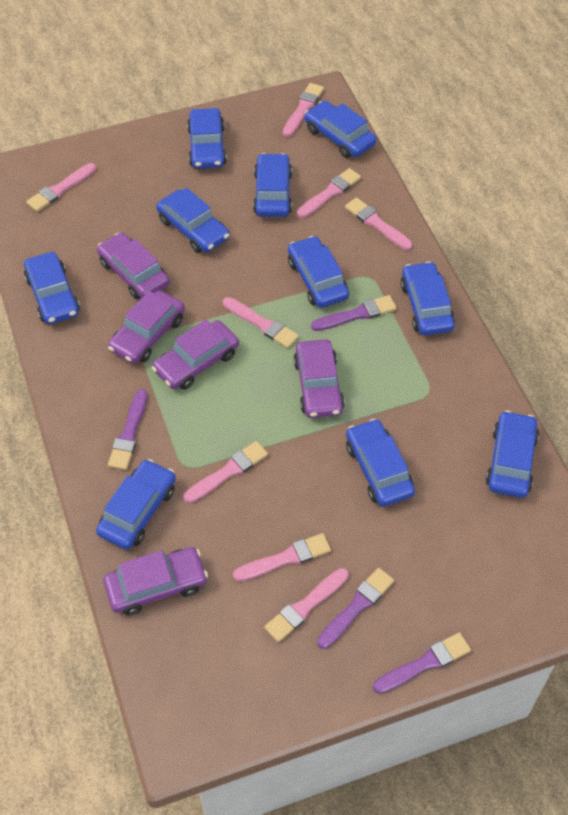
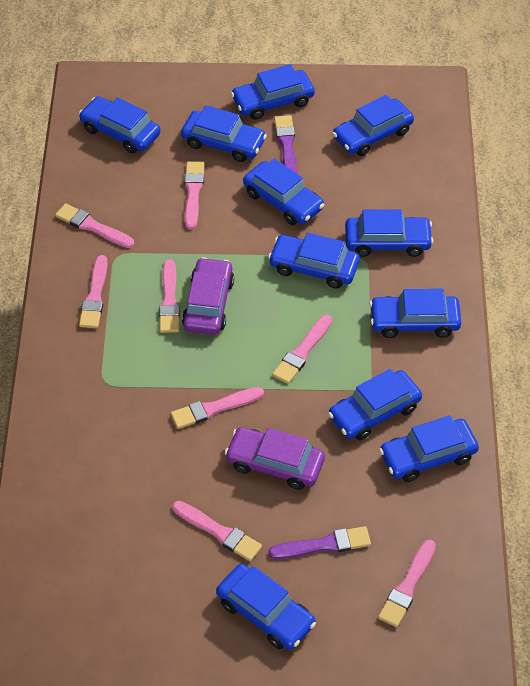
blue car: [24,252,80,324] [96,459,176,550] [156,188,230,253] [187,108,227,169] [253,153,292,217] [288,236,349,308] [305,101,376,158] [346,419,415,507] [400,261,455,336] [486,410,539,498] = 10 -> [79,96,161,153] [181,105,267,162] [216,564,316,650] [231,64,315,120] [243,159,324,225] [268,233,360,289] [328,369,422,441] [332,95,414,156] [345,210,433,257] [369,289,461,338] [379,415,479,482] = 11
purple brush: [108,389,148,470] [311,295,397,331] [317,568,394,649] [373,632,471,694] = 4 -> [269,526,371,559] [274,115,297,173] = 2
purple car: [97,232,170,299] [103,547,208,616] [108,290,185,364] [152,319,239,390] [293,339,345,418] = 5 -> [182,257,234,335] [225,427,325,490] = 2

